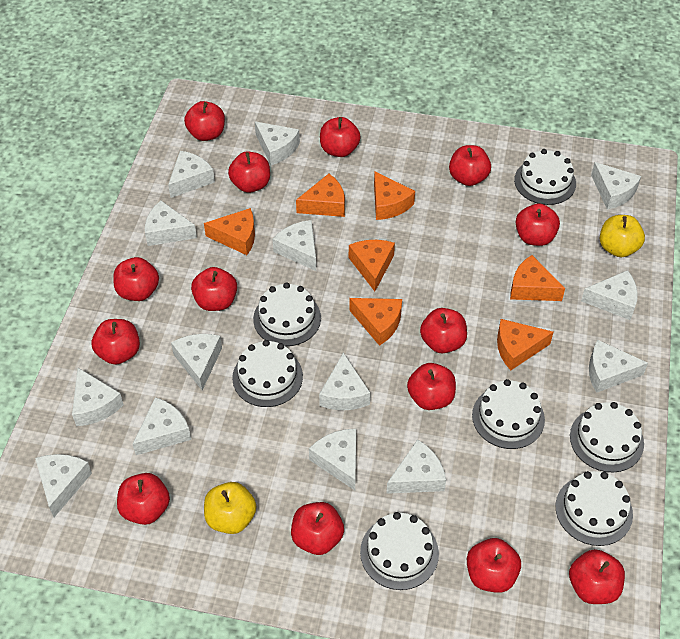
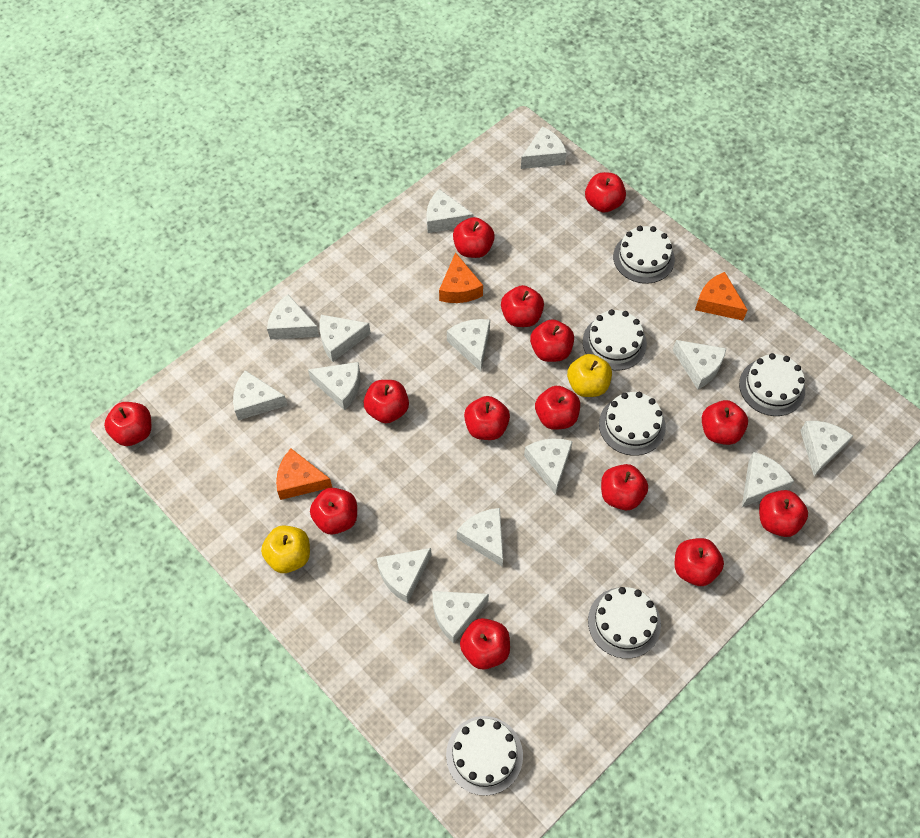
orange cheese: [204,208,255,255] [296,174,345,217] [349,240,395,291] [349,298,402,346] [374,171,415,220] [497,319,553,370] [510,255,565,301] = 7 -> [276,449,332,500] [439,252,483,303] [695,272,747,321] = 3
white cake: [232,340,303,407] [253,282,321,346] [360,512,439,590] [472,379,545,449] [514,149,576,205] [556,471,633,546] [570,402,644,473] = 7 -> [446,716,523,796] [583,309,647,371] [588,587,661,659] [599,392,666,456] [613,226,675,284] [739,353,805,416] = 6

